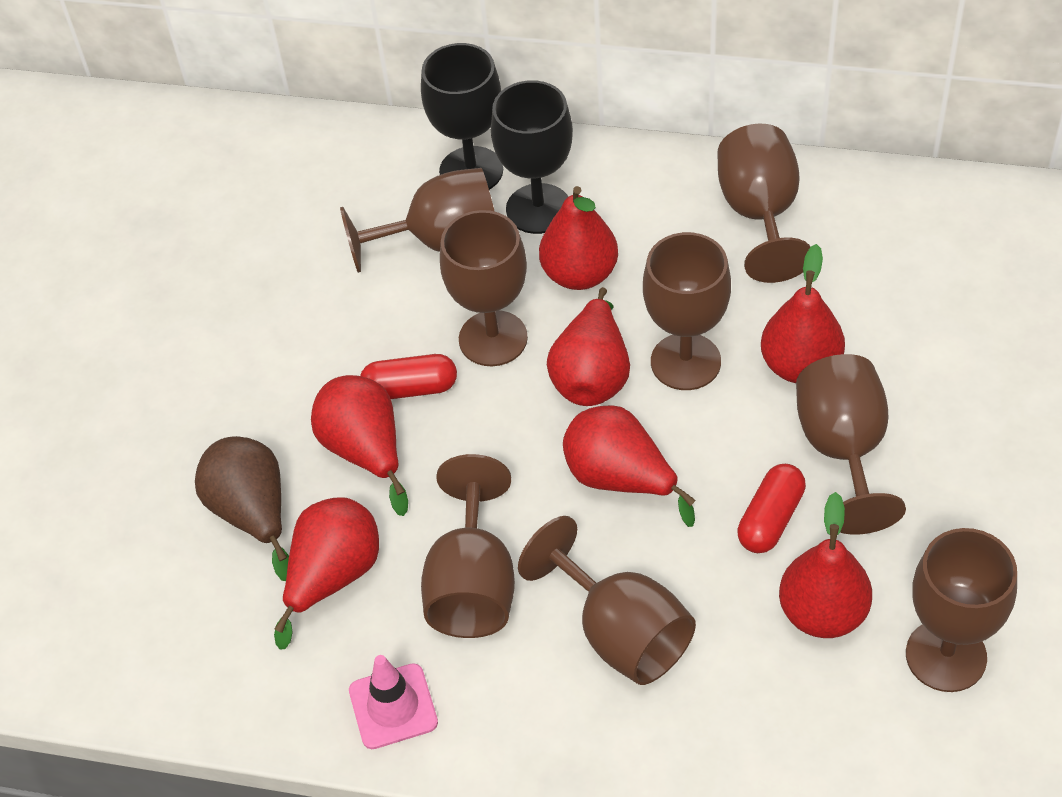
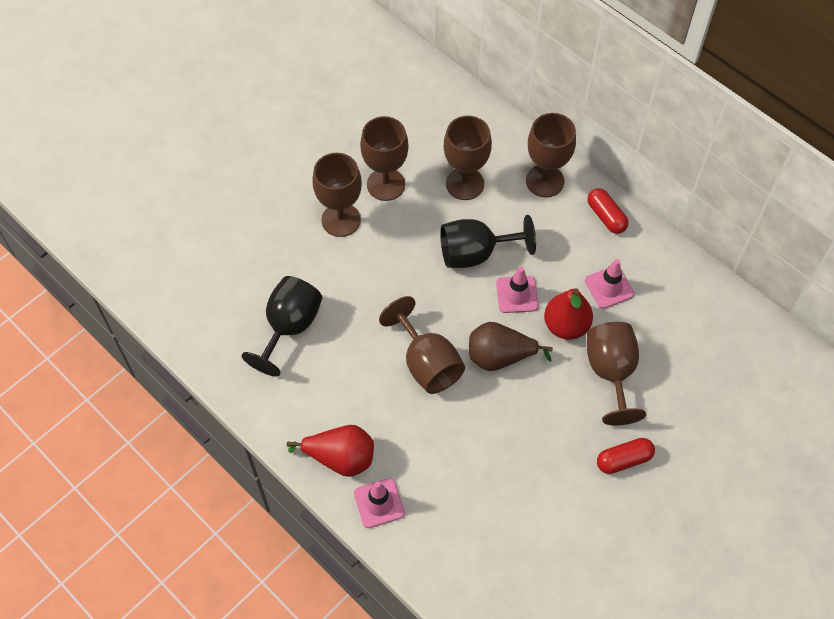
brown goblet: [340,168,495,273] [421,454,515,638] [440,210,528,366] [518,516,696,685] [643,232,731,390] [717,124,811,283] [796,354,906,535] [906,528,1017,692] = 8 -> [312,153,362,237] [360,116,409,201] [379,296,465,394] [444,116,492,200] [526,113,576,197] [587,322,646,425] = 6
pink traffic cone: [349,655,438,749] = 1 -> [354,478,405,528] [496,267,539,313] [585,259,634,309] = 3
red pear: [274,497,379,650] [311,375,408,516] [539,186,618,290] [547,287,630,406] [563,405,696,527] [761,244,845,383] [779,492,872,638] = 7 -> [287,425,374,477] [544,288,593,340] = 2

